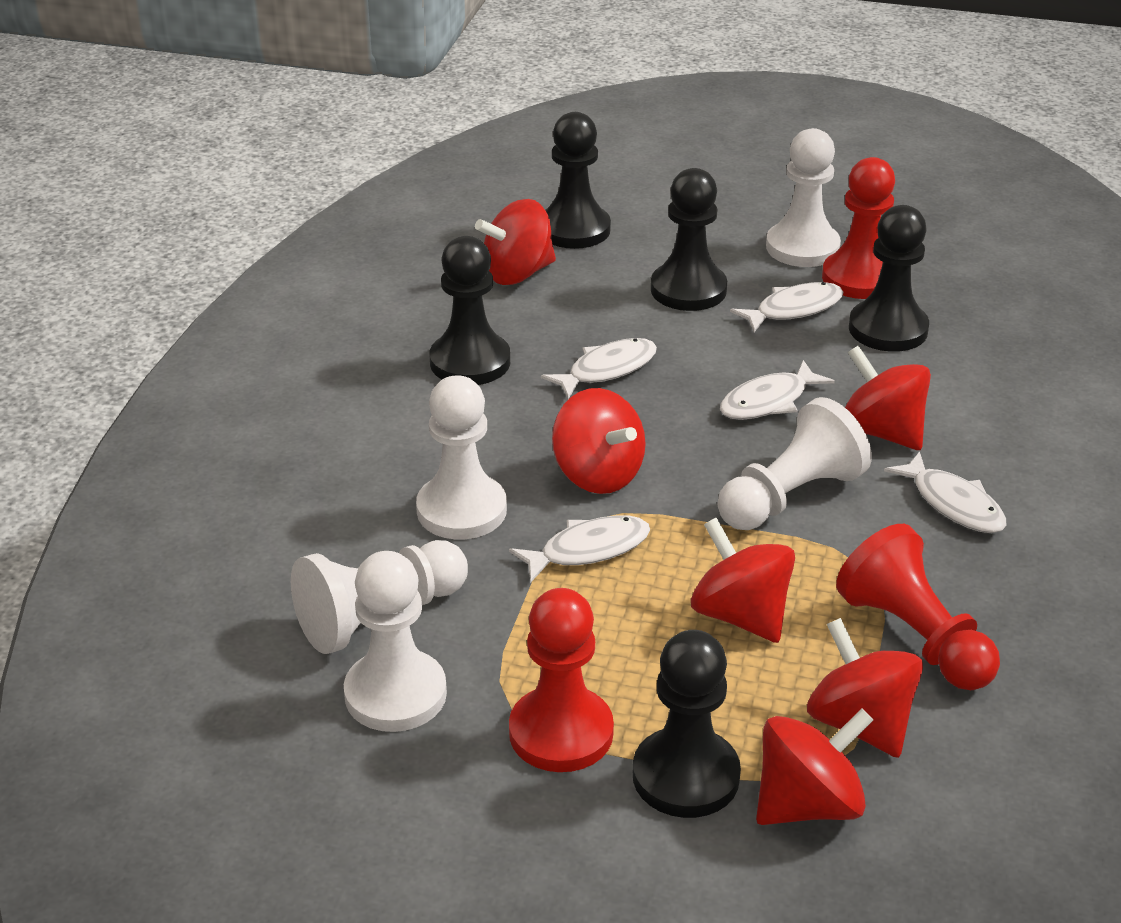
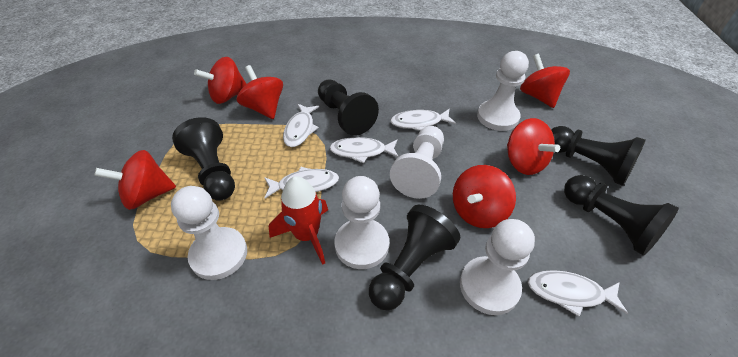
red pawn: [509,588,614,772] [822,157,895,299] [836,524,1000,690] = 3 -> none = 0
red rocket: none = 0 -> [269,176,328,265] = 1

